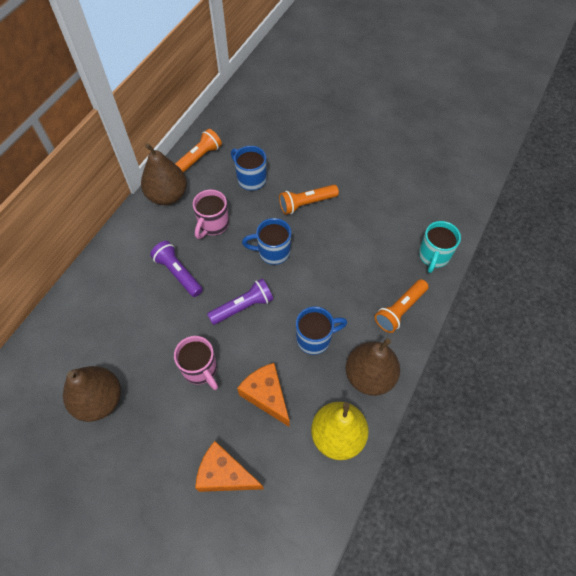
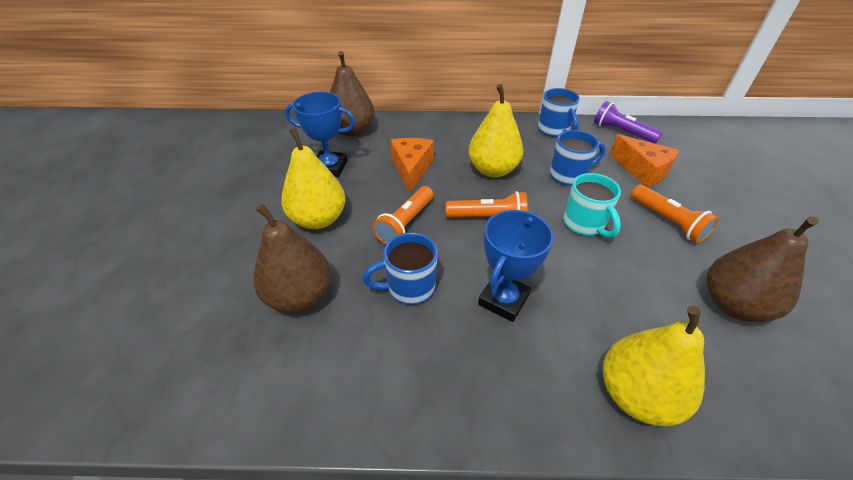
blue trophy: none = 0 -> [285,92,355,177] [478,210,554,322] = 2
pink mug: [174,336,218,390] [193,189,229,239] = 2 -> none = 0
purple flashlight: [150,241,203,297] [207,279,273,325] = 2 -> [594,101,663,143] = 1
yellow pear: [311,402,369,460] = 1 -> [282,128,345,229] [468,84,523,177] [603,306,705,426] = 3

